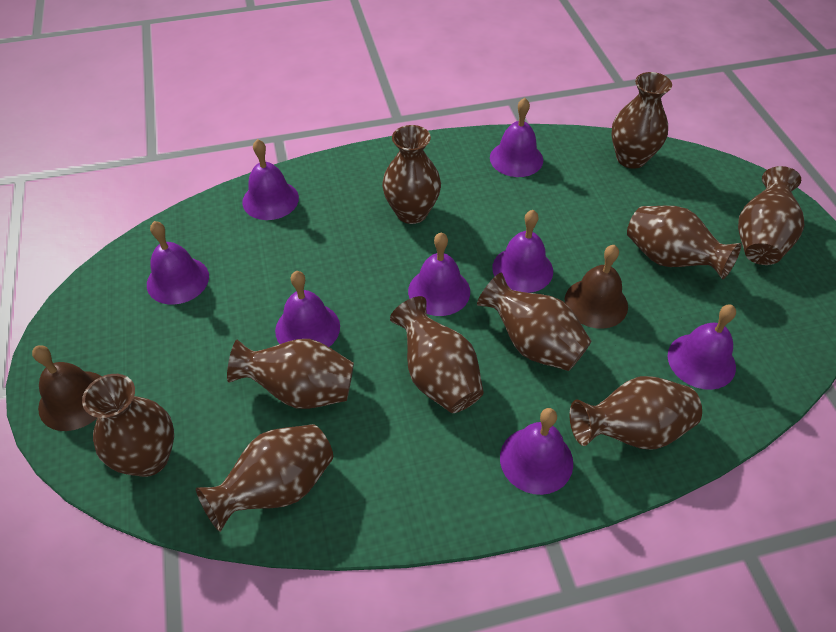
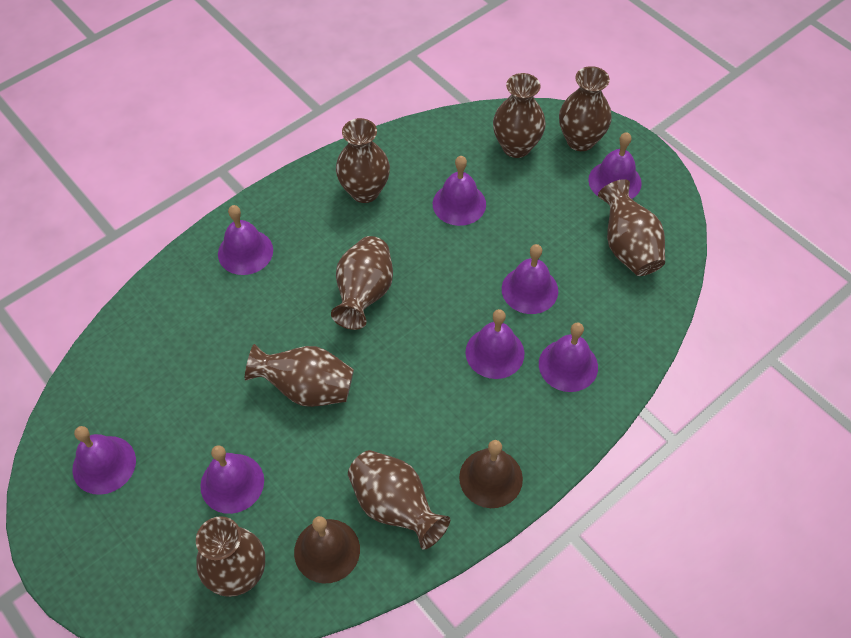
brown vase: [82,374,174,477] [196,424,333,532] [227,339,354,409] [382,125,441,224] [390,296,484,413] [477,273,592,371] [570,376,702,449] [611,72,672,169] [627,206,741,279] [738,166,804,265] = 10 -> [196,516,265,597] [245,344,354,407] [331,236,393,330] [336,118,390,203] [348,450,450,550] [493,73,546,158] [559,66,612,151] [598,179,665,276] = 8

